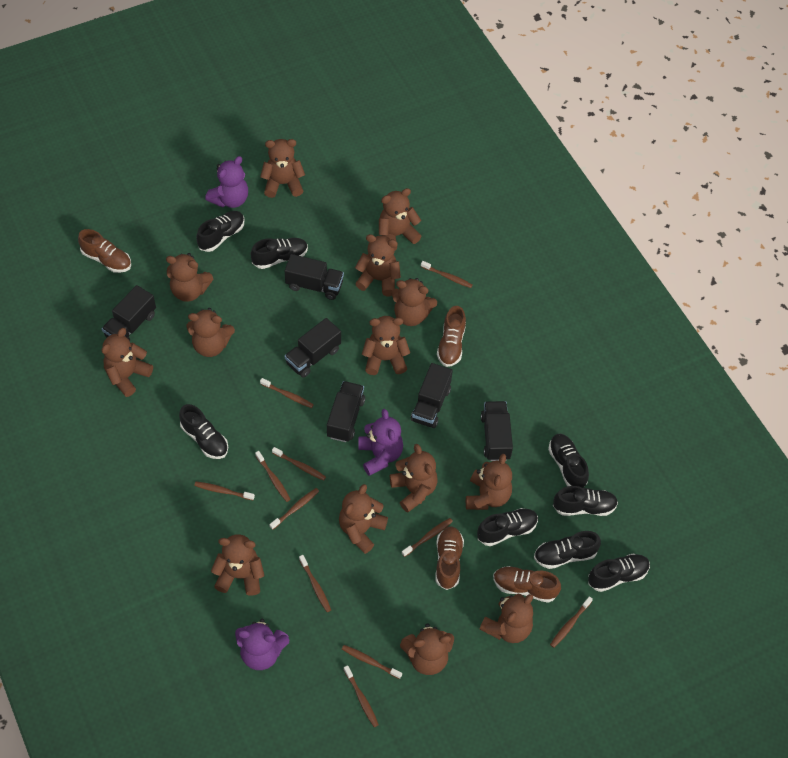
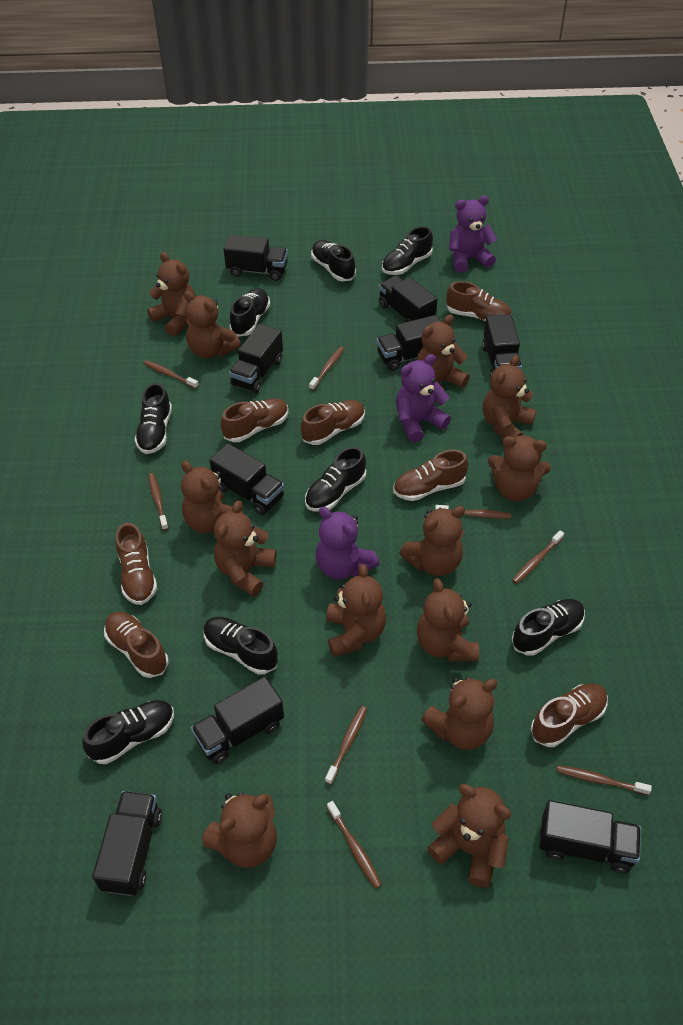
black truck: [102,285,156,341] [285,254,344,300] [285,318,341,378] [327,381,365,442] [411,363,453,428] [481,401,513,461] = 6 -> [92,791,162,896] [191,677,284,764] [209,443,284,515] [224,235,288,281] [229,324,283,393] [377,315,441,371] [379,276,438,322] [482,314,522,378] [539,800,641,873] = 9
brown shoe: [78,229,131,273] [435,526,464,590] [437,306,466,367] [493,566,561,603] = 4 -> [104,612,168,678] [116,523,157,605] [221,398,289,442] [301,400,365,445] [393,450,468,501] [446,281,511,322] [531,683,608,747] = 7
brown teddy bear: [102,328,153,397] [166,253,214,302] [187,308,235,357] [211,534,264,596] [260,139,305,198] [339,484,388,554] [355,234,401,296] [362,316,410,375] [379,188,421,250] [390,444,437,513] [391,278,437,326] [400,623,454,675] [466,454,512,510] [480,593,533,643] = 14 -> [147,252,196,336] [181,461,243,533] [184,291,241,359] [202,792,277,868] [214,501,277,597] [326,564,386,657] [399,506,465,576] [417,315,470,402] [417,578,479,662] [421,677,497,750] [427,784,511,888] [483,355,536,439] [488,435,551,501] = 13
brown toothbrush: [194,482,255,500] [255,451,291,502] [260,378,314,408] [269,488,319,530] [272,447,326,481] [299,555,331,612] [342,645,402,679] [344,665,379,727] [402,518,453,557] [421,261,473,288] [550,596,593,648] = 11 -> [143,360,199,389] [148,473,169,530] [309,347,345,390] [325,706,367,785] [327,801,382,889] [435,505,511,519] [512,530,564,584] [557,765,652,795] = 8

